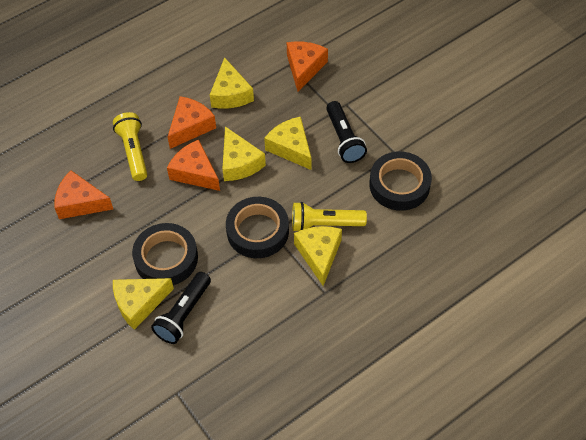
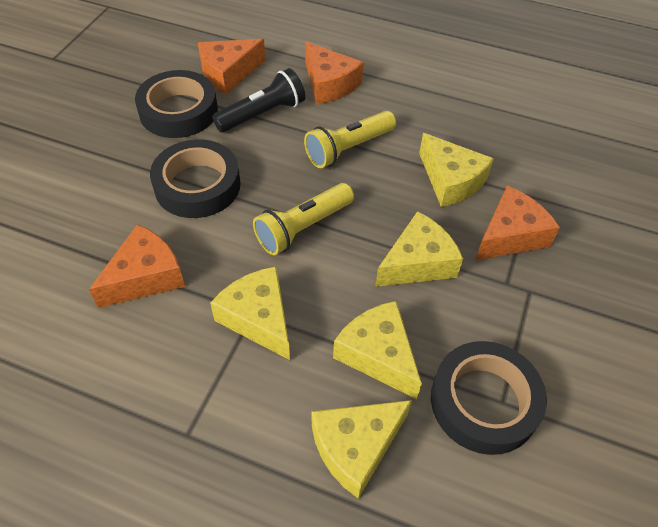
black flashlight: [151,272,211,344] [326,101,367,163] = 2 -> [212,68,305,132] = 1

